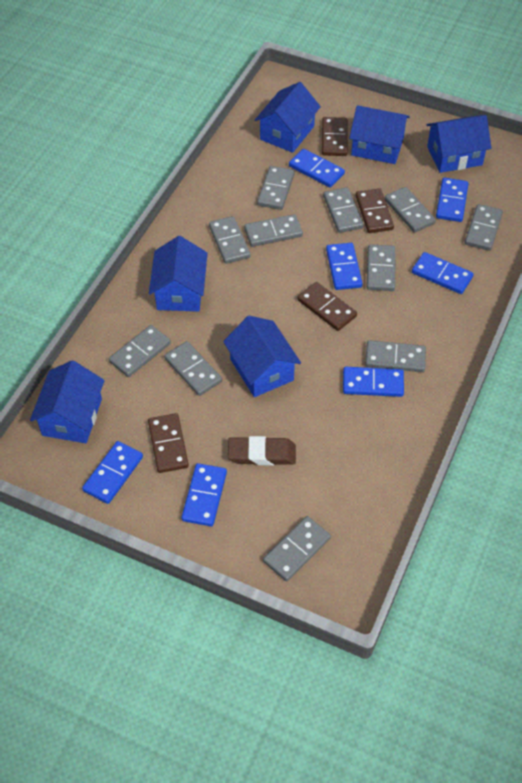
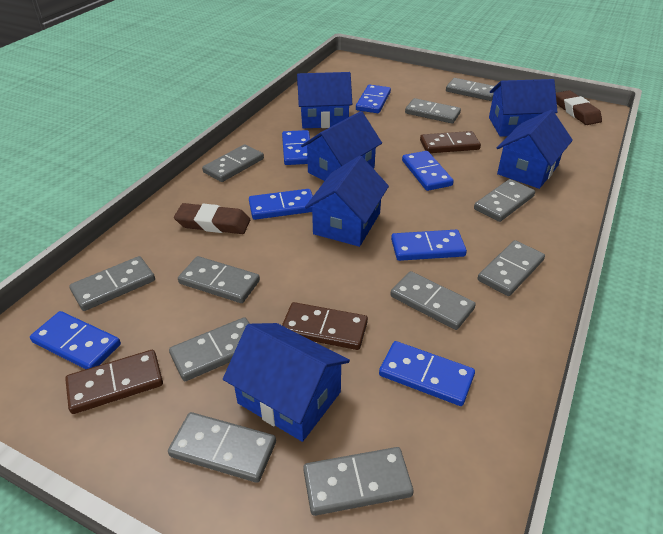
brown domino: [148,413,189,473] [297,282,357,331] [322,117,348,156] [355,188,394,233] = 4 -> [65,350,163,414] [282,302,368,350] [420,131,481,153] = 3
brown eraser: [228,436,296,465] = 1 -> [174,203,250,234] [556,90,602,125] = 2

